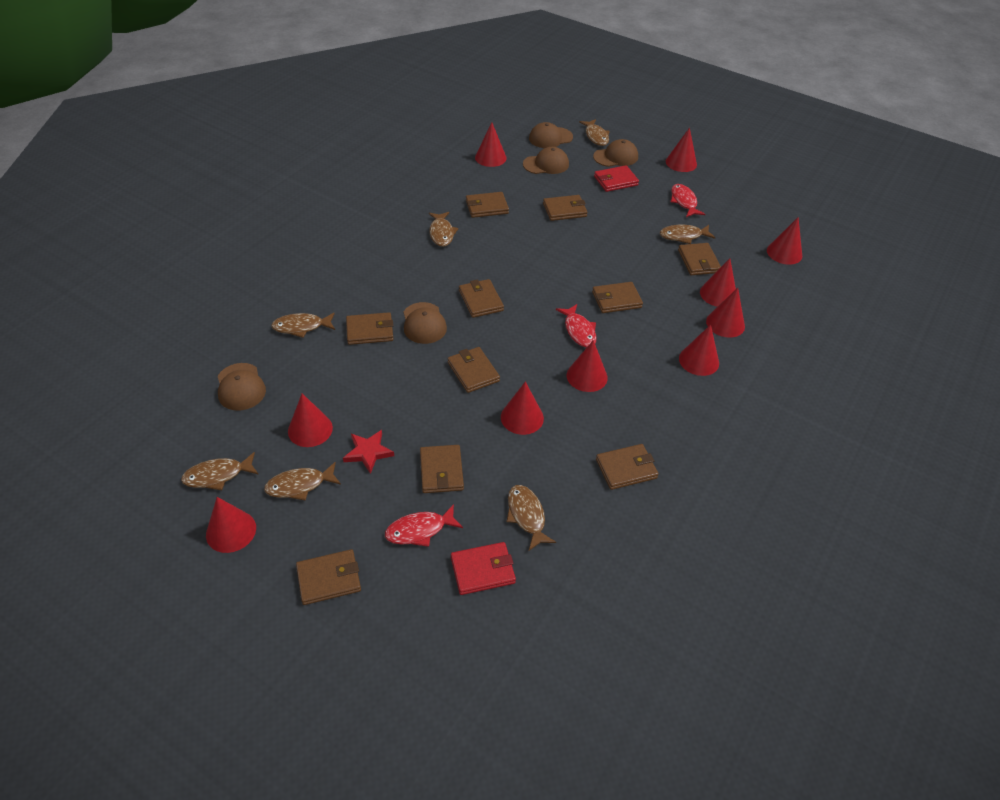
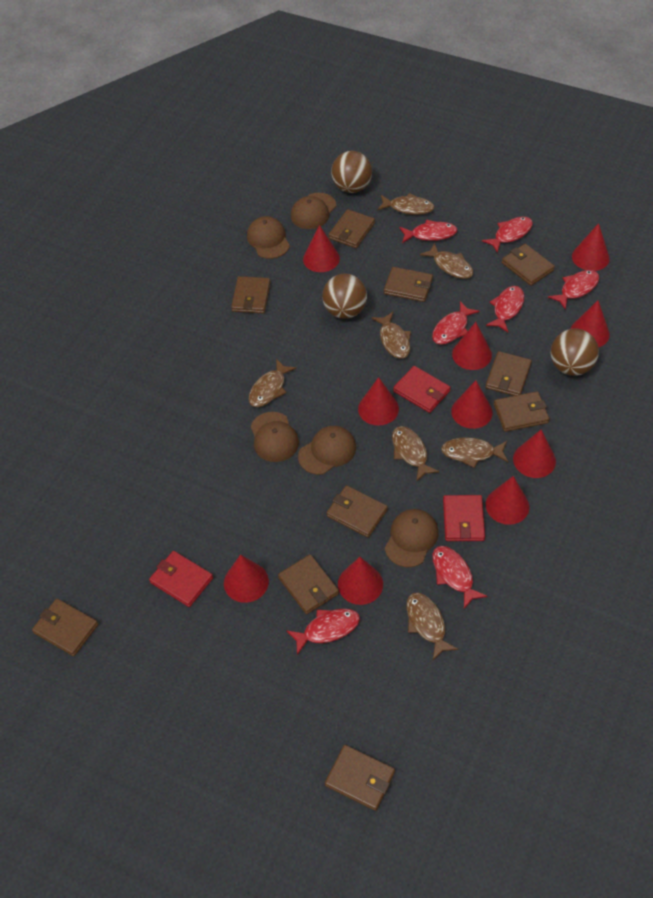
brown ball: none = 0 -> [322,274,367,319] [331,151,372,193] [551,329,599,376] = 3
red fish: [385,504,463,547] [556,304,597,348] [671,184,705,217] = 3 -> [286,609,360,655] [399,220,457,243] [432,301,480,345] [432,546,488,609] [482,217,533,253] [486,286,524,332] [548,270,599,310] = 7
red star: [343,430,394,474] = 1 -> none = 0
red wallet: [451,542,516,595] [594,165,639,192] = 2 -> [149,551,213,607] [393,366,451,413] [443,495,485,541] = 3

